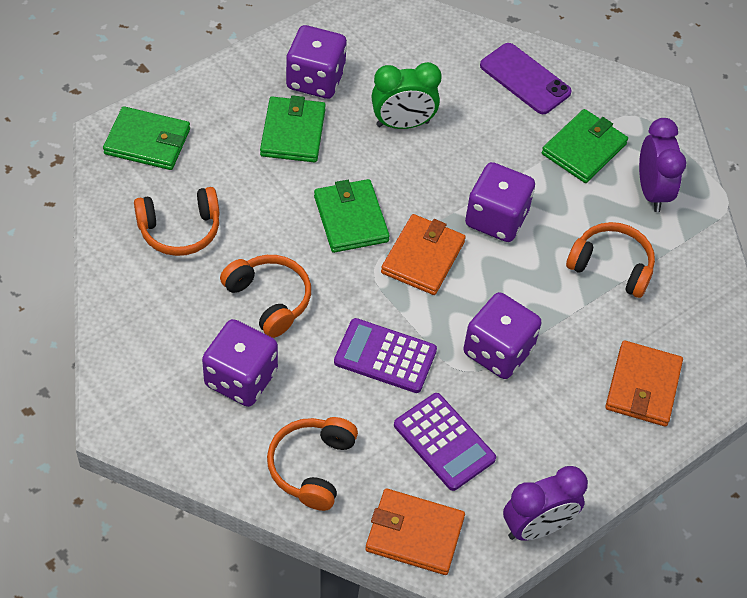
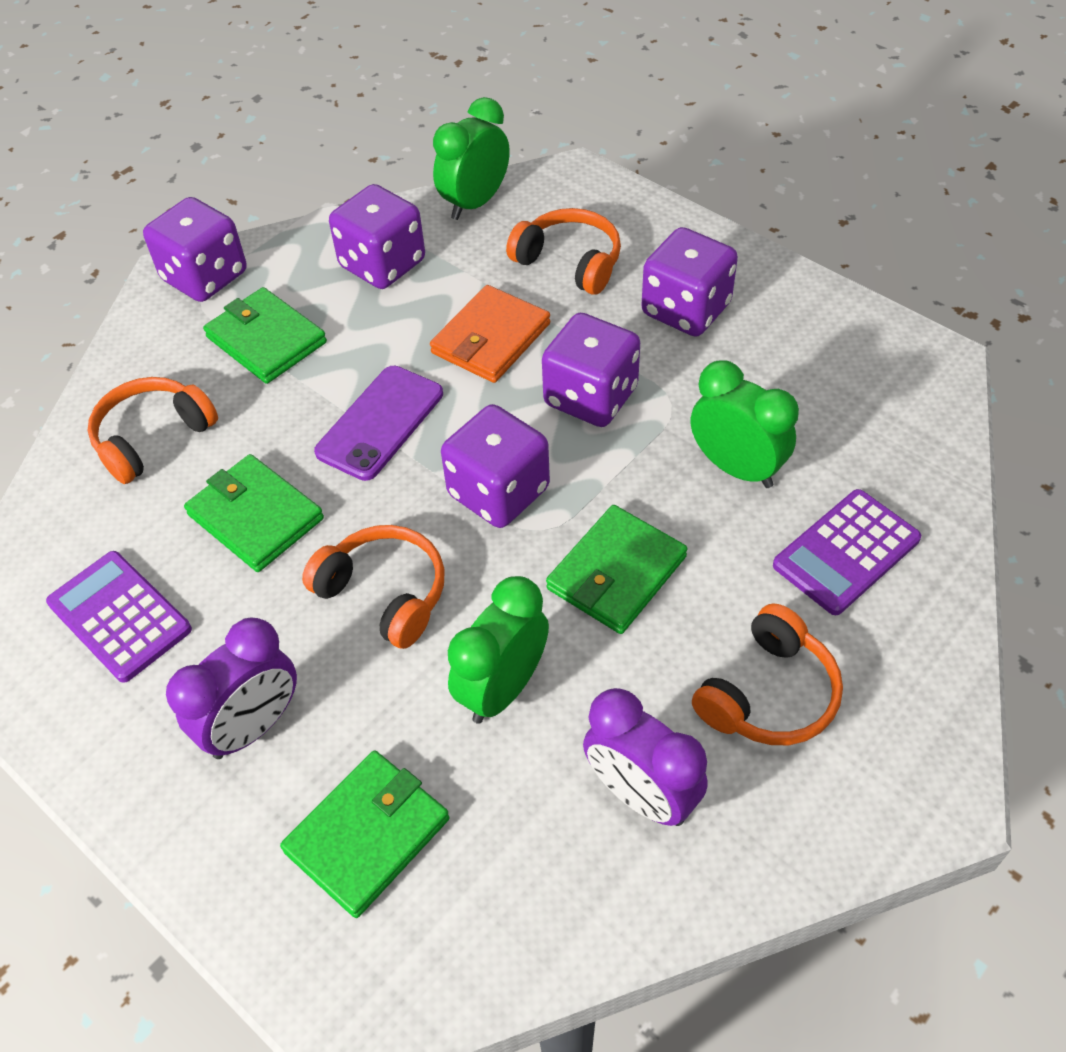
green clock: [372,62,442,129] = 1 -> [433,97,510,220] [448,576,549,724] [691,360,799,488] = 3
orange wallet: [365,488,465,575] [381,214,466,295] [605,340,683,427] = 3 -> [430,285,550,383] = 1
purple dice: [202,319,278,407] [286,25,347,99] [463,292,542,379] [465,162,535,242] = 4 -> [143,197,247,302] [329,184,425,289] [441,404,550,528] [542,313,640,427] [641,227,738,337] = 5

